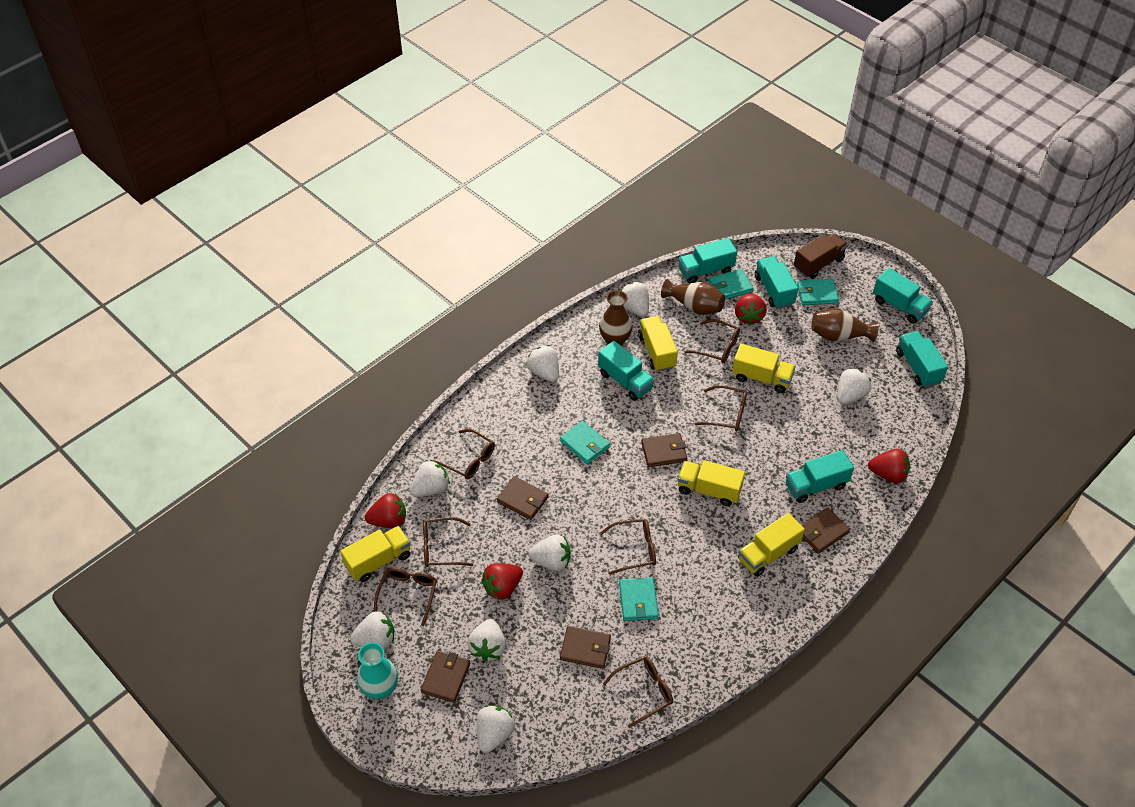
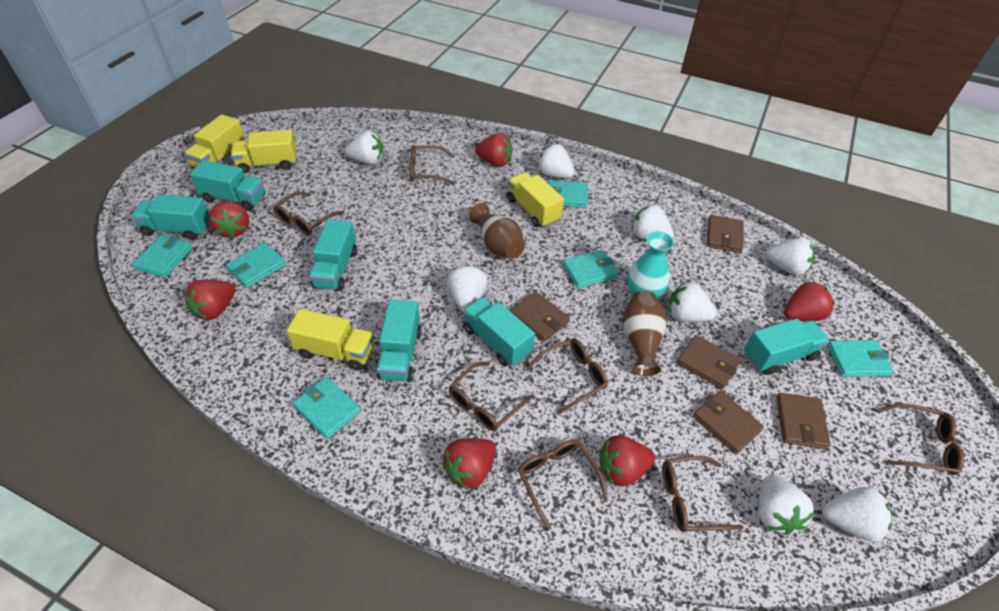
brown truck: [794,234,848,279] = 1 -> none = 0
brown vase: [599,290,632,345] [661,279,725,315] [811,308,879,342] = 3 -> [469,203,525,259] [622,291,667,376] = 2
red strawberry: [365,493,406,528] [482,563,523,600] [735,293,767,325] [868,449,910,484] = 4 -> [184,280,236,320] [209,201,249,238] [442,438,496,489] [475,133,512,167] [599,435,655,486] [784,282,835,321] = 6
turquoise wallet: [560,421,610,464] [619,577,659,621] [709,269,754,300] [797,279,839,305] = 4 -> [132,235,193,278] [226,243,286,288] [292,377,361,439] [548,180,588,208] [563,250,619,289] [827,340,893,377] = 6
yellow truck: [340,526,411,582] [638,316,678,372] [677,460,745,506] [732,344,796,393] [738,513,805,577] = 5 -> [184,114,245,168] [231,130,297,173] [287,309,374,371] [507,172,564,227] = 4

